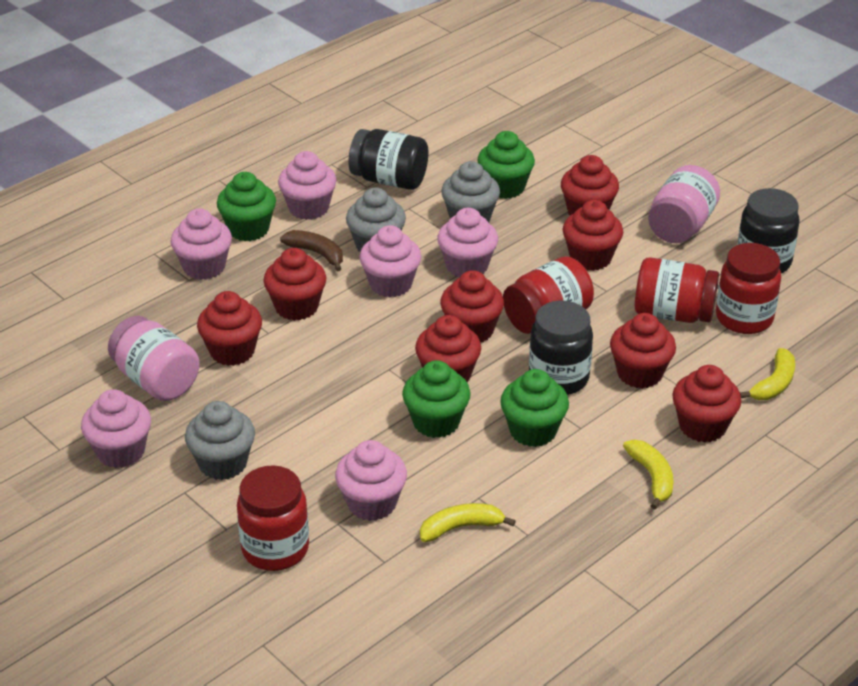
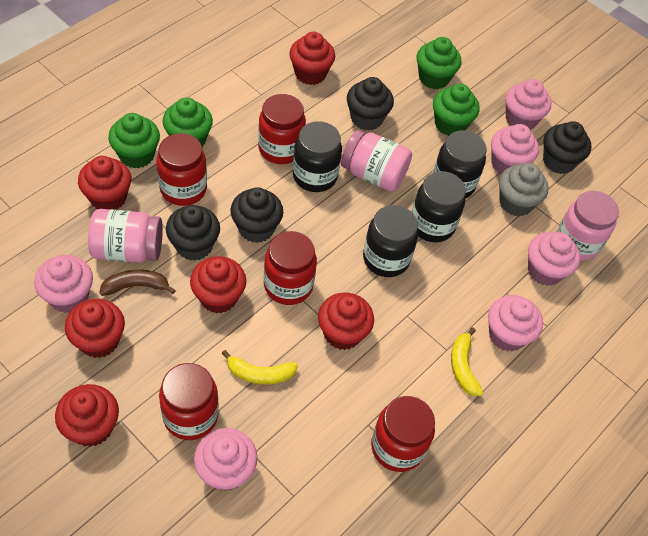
black cupcake: none = 0 -> [166,205,220,261] [230,187,283,243] [347,77,394,131] [543,121,591,174] = 4
black jar: [348,129,428,190] [529,301,593,395] [737,188,799,273] = 3 -> [293,121,342,192] [363,205,418,277] [412,171,466,242] [433,130,487,199] = 4
grey cupcake: [185,401,255,480] [346,187,406,252] [441,161,500,223] = 3 -> [499,163,549,216] = 1
pink jar: [108,316,200,401] [648,165,720,243] = 2 -> [88,209,163,263] [341,130,412,192] [557,191,619,261] = 3
red cupcake: [197,291,262,366] [263,248,326,321] [415,315,481,383] [440,270,504,342] [561,155,619,215] [563,200,623,271] [610,313,676,389] [672,365,741,443] = 8 -> [55,384,119,447] [65,299,125,358] [78,156,132,209] [190,256,246,313] [289,32,335,85] [318,293,374,350] = 6
red jar: [237,465,309,571] [503,256,594,334] [635,257,719,323] [716,243,781,334] = 4 -> [157,133,207,206] [159,363,219,440] [258,94,306,164] [264,231,317,305] [371,396,435,472] = 5
yellow banana: [420,503,516,542] [623,440,674,509] [740,348,795,400] = 3 -> [222,350,298,384] [451,327,483,396] = 2

